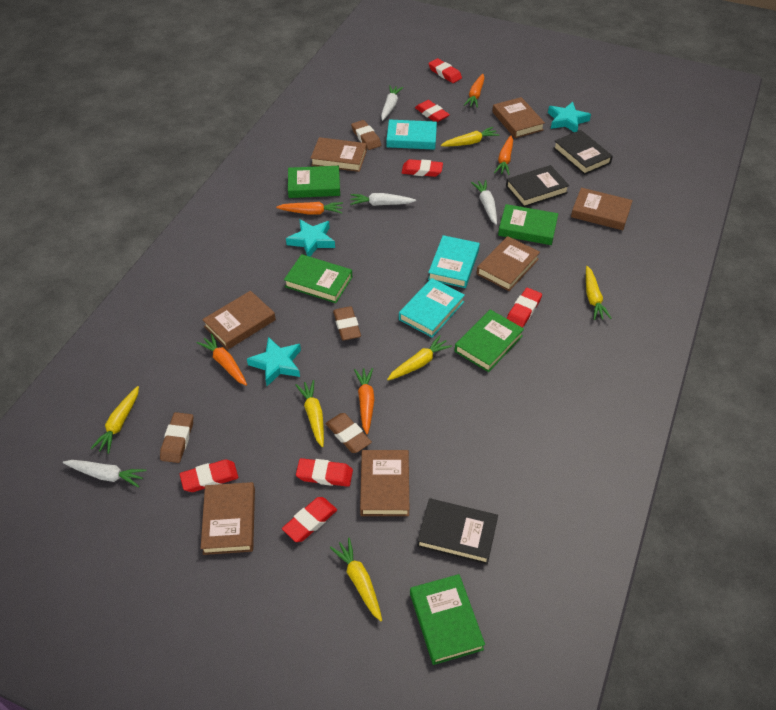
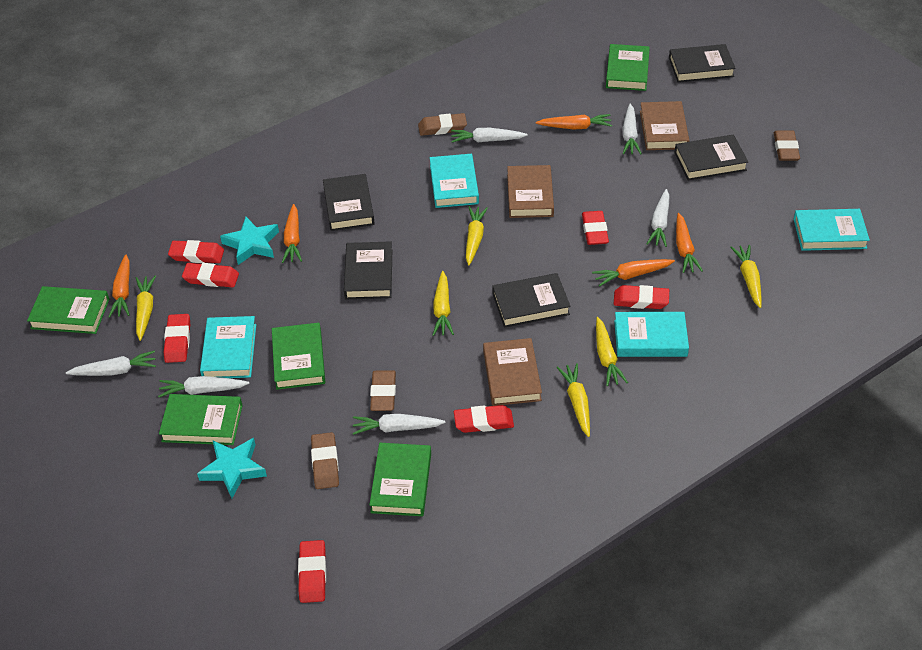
black book: [417,498,498,564] [506,165,570,207] [553,130,613,175] = 3 -> [323,174,375,231] [344,241,392,299] [493,273,571,328] [669,44,736,82] [674,134,748,180] = 5
brown book: [201,482,255,555] [202,291,276,350] [311,137,367,172] [360,450,409,516] [477,236,540,291] [492,97,545,138] [571,188,633,230] = 7 -> [483,338,542,406] [507,165,554,218] [640,101,690,150] = 3
turquoise book: [387,120,437,150] [399,278,465,338] [428,235,480,288] = 3 -> [200,316,256,378] [430,154,479,208] [614,312,689,357] [794,209,870,251] = 4
turquoise star: [247,337,301,386] [286,219,335,257] [548,102,591,132] = 3 -> [197,438,267,498] [220,217,279,265] = 2
white carrot: [63,460,147,488] [350,193,416,206] [381,86,403,121] [471,180,497,225] = 4 -> [66,350,156,376] [158,376,249,397] [353,414,445,435] [451,128,528,143] [622,104,642,155] [647,189,669,247] = 6

